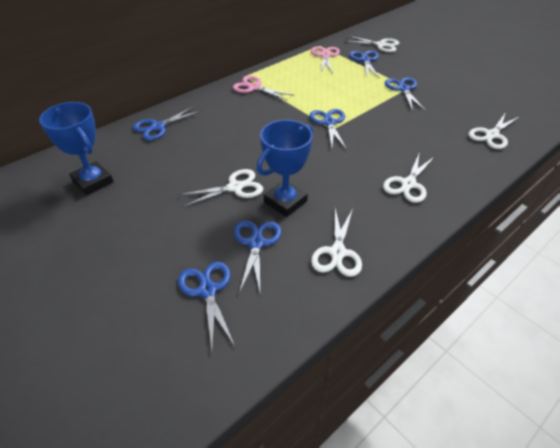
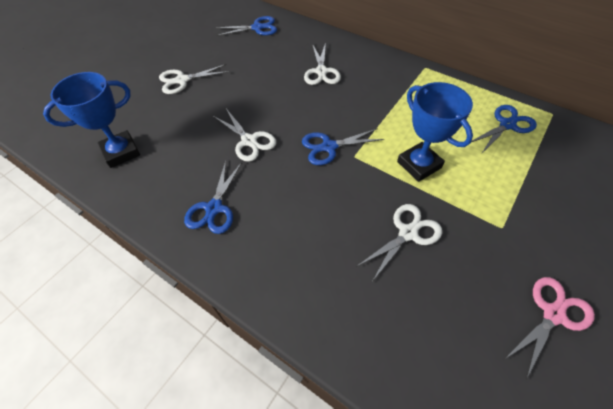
blue scissors: [133,106,201,140] [178,262,235,349] [234,220,281,293] [309,109,347,150] [349,50,380,79] [385,77,426,111] = 6 -> [184,161,242,234] [215,16,277,36] [302,128,384,165] [471,105,537,154] = 4
pink scissors: [233,76,294,101] [311,46,340,74] = 2 -> [505,277,595,380] = 1
white scissors: [179,169,263,207] [311,209,362,277] [346,36,399,52] [383,154,435,203] [469,112,519,149] = 5 -> [159,64,230,94] [213,109,276,162] [304,42,341,85] [356,204,442,280] = 4

